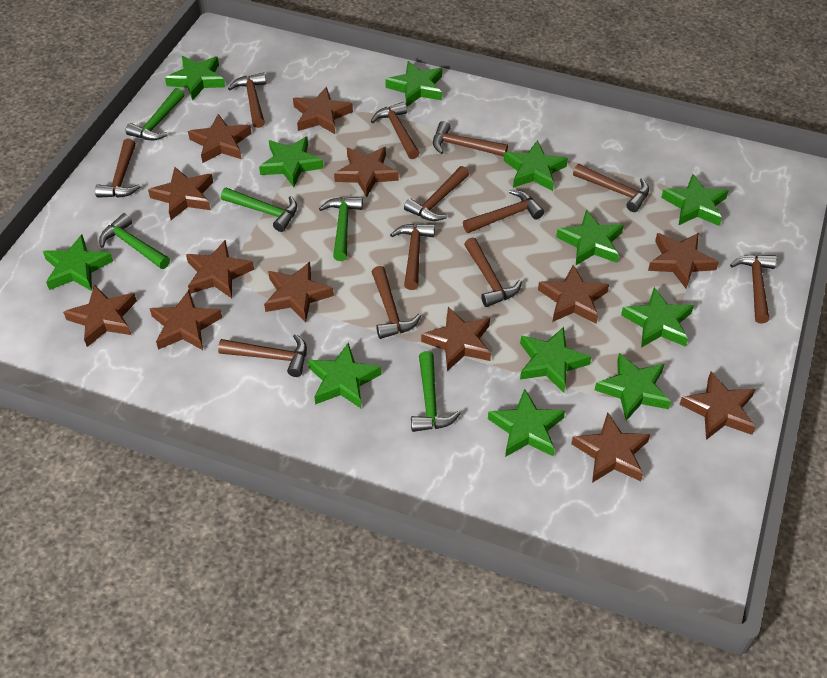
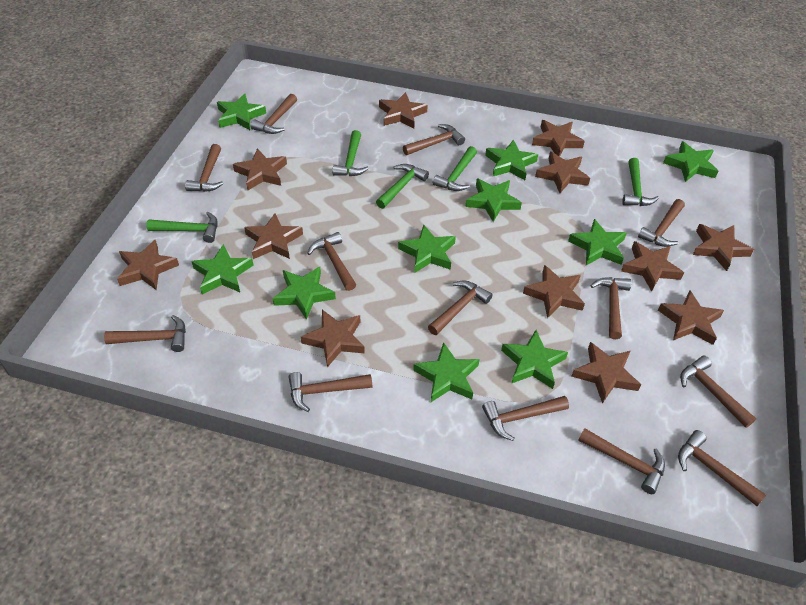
brown hammer: [95,139,140,198] [218,334,307,377] [228,72,266,128] [371,102,420,159] [372,266,421,339] [390,224,435,290] [404,166,469,221] [433,121,508,156] [463,190,544,233] [464,237,522,307] [573,164,649,212] [730,254,777,324] = 12 -> [104,315,186,352] [185,144,223,192] [250,94,297,134] [289,372,372,412] [307,232,356,291] [403,124,465,155] [428,281,493,335] [482,396,569,441] [578,428,665,494] [590,277,632,339] [638,199,685,247] [678,430,766,506] [680,356,756,428] = 13
brown star: [63,284,137,347] [148,167,213,220] [149,290,222,350] [186,240,254,298] [188,114,252,163] [264,262,334,322] [293,87,353,134] [334,147,399,197] [421,307,491,371] [538,265,609,324] [571,412,650,483] [648,233,719,288] [679,372,756,440] = 13 -> [117,240,179,290] [233,148,287,190] [244,213,303,259] [301,310,365,367] [379,92,428,129] [523,265,585,318] [532,120,585,157] [535,152,590,193] [572,342,641,404] [621,241,684,292] [658,290,724,345] [693,224,754,271] = 12
green star: [43,235,113,291] [165,56,225,100] [259,137,324,187] [308,342,382,408] [385,61,442,107] [488,389,565,457] [504,140,568,191] [520,327,591,393] [556,210,624,265] [595,353,671,421] [621,287,694,348] [661,174,729,226] = 12 -> [191,244,254,294] [217,93,266,130] [273,267,336,320] [398,225,456,273] [413,342,480,402] [465,178,522,222] [485,140,538,180] [501,330,568,389] [568,219,627,265] [663,141,718,182] = 10

